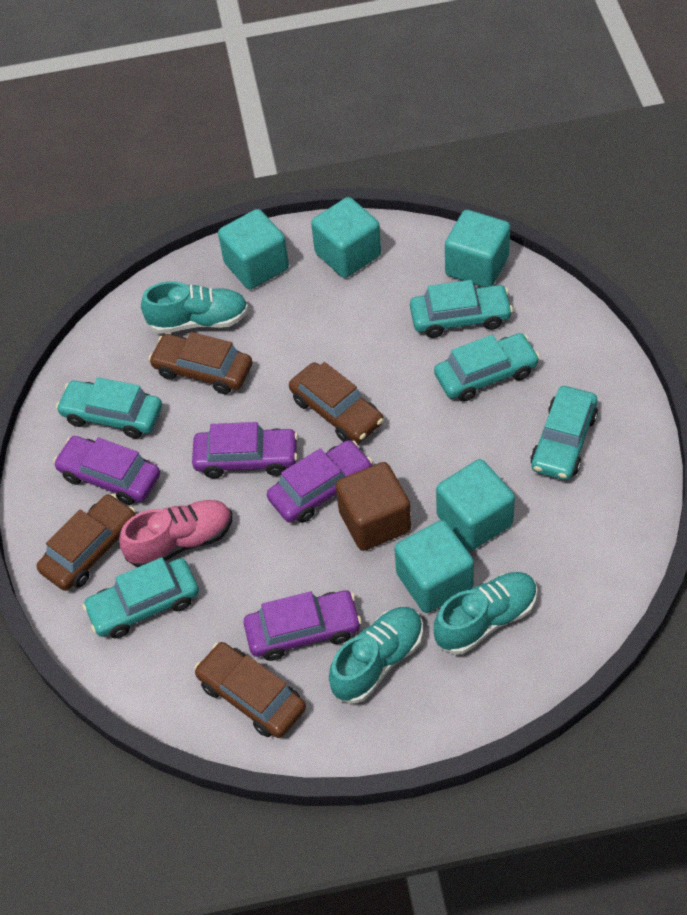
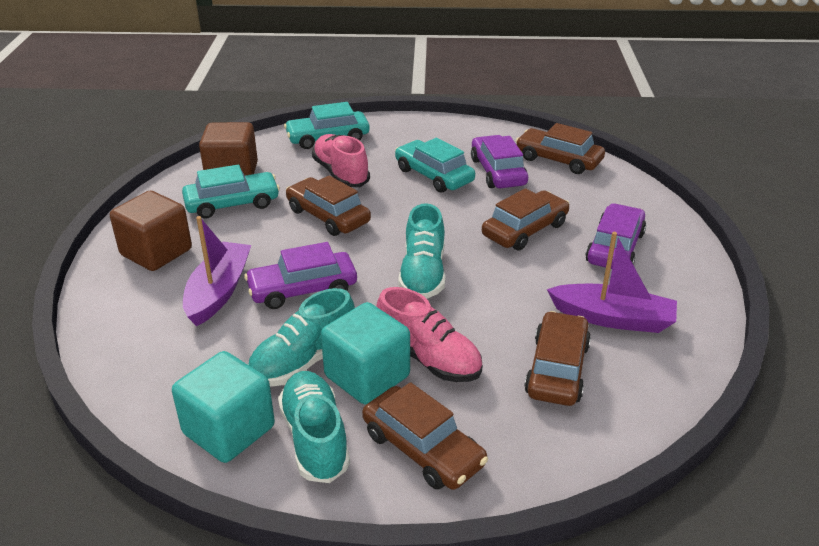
brown car: [36,494,136,591] [149,332,252,394] [194,642,306,738] [289,362,383,443] = 4 -> [286,176,371,236] [362,382,488,490] [482,188,569,251] [516,123,605,174] [524,311,591,406] = 5
brown cube: [336,462,411,551] = 1 -> [110,191,192,271] [199,122,258,175] = 2
pink shoe: [119,500,232,568] = 1 -> [312,134,370,187] [376,287,482,382] = 2
purple boat: none = 0 -> [183,216,251,326] [547,232,677,333] = 2
purple car: [53,436,160,505] [192,422,298,478] [244,590,362,661] [267,440,372,523] = 4 -> [244,242,357,309] [471,135,528,188] [586,204,646,269] = 3
turquoise car: [56,377,162,438] [82,557,199,639] [410,280,513,338] [434,333,540,401] [530,386,598,480] = 5 -> [182,165,280,219] [284,102,370,149] [395,138,475,193] = 3
turquoise cube: [218,209,289,289] [311,197,381,278] [394,520,474,613] [436,459,515,551] [445,210,510,287] = 5 -> [172,351,275,463] [321,302,410,404] = 2

